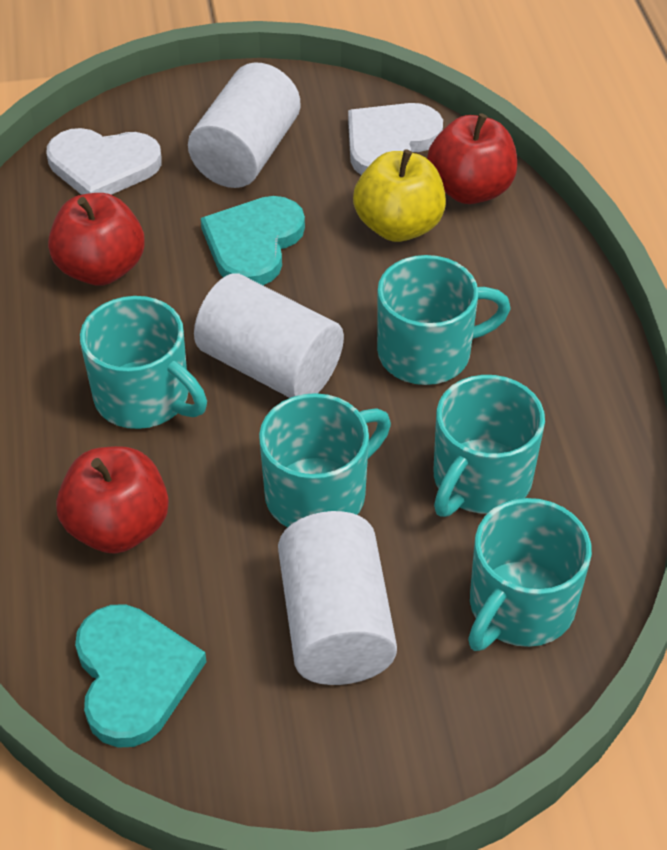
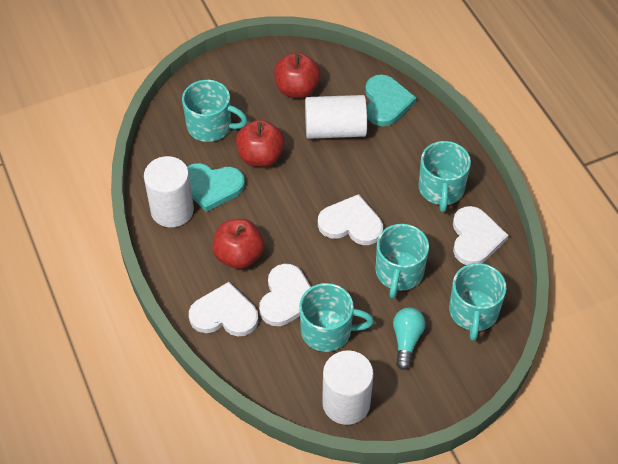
turquoise light bulb: none = 0 -> [393,307,426,370] = 1
white heart: [47,128,162,195] [348,103,443,175] = 2 -> [189,282,258,337] [259,264,311,326] [318,194,383,245] [453,206,509,265] = 4
yellow apple: [353,149,446,242] = 1 -> none = 0

